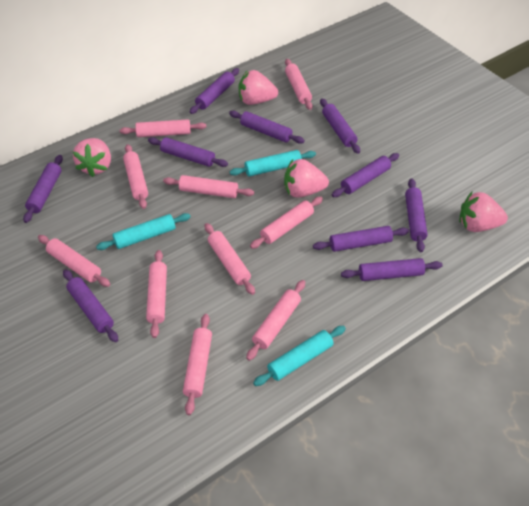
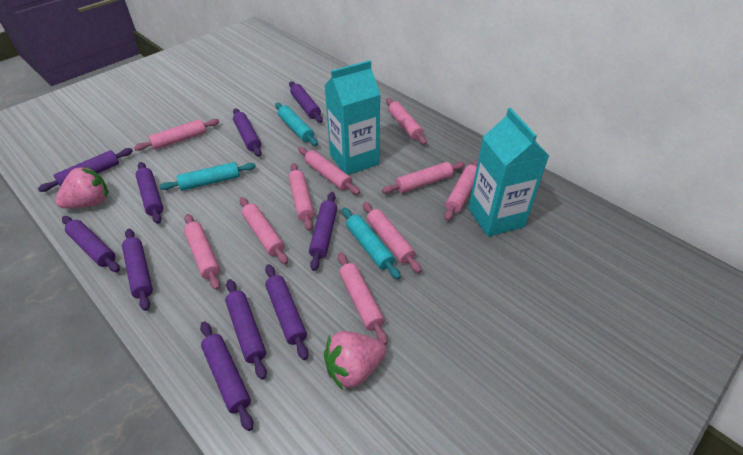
pink strawberry: [73,138,111,177] [239,70,278,105] [284,159,329,198] [459,192,508,232] = 4 -> [55,166,108,208] [324,331,386,390] = 2
turquoise carton: none = 0 -> [324,60,381,175] [468,108,549,237] = 2

